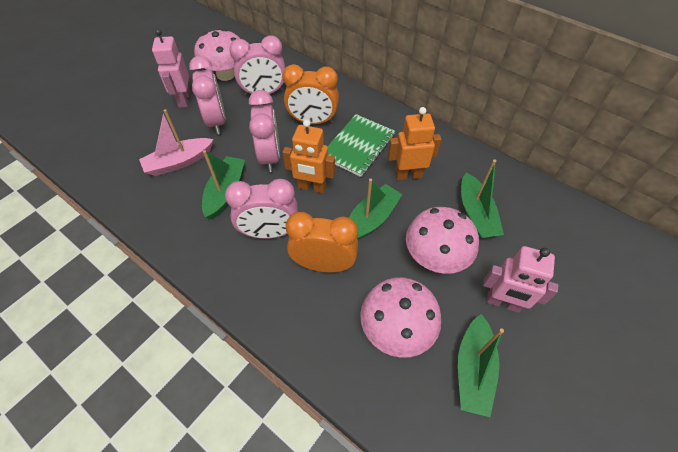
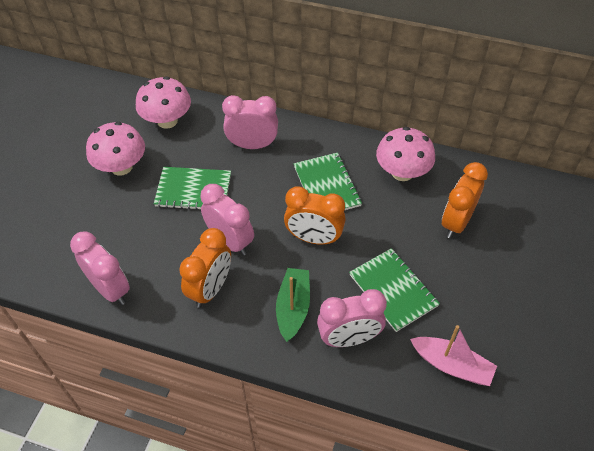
green boat: [202,150,245,219] [349,179,403,240] [458,314,504,417] [461,160,504,238] = 4 -> [276,268,310,342] = 1
green notebook: [328,114,395,177] = 1 -> [154,167,231,210] [294,152,362,210] [349,248,440,332] = 3
orange clock: [282,64,339,124] [286,212,358,272] = 2 -> [179,228,231,308] [284,186,346,245] [442,162,488,238] = 3
orange robot: [282,119,335,193] [388,107,442,180] = 2 -> none = 0
pink robot: [152,29,190,108] [483,246,558,313] = 2 -> none = 0

